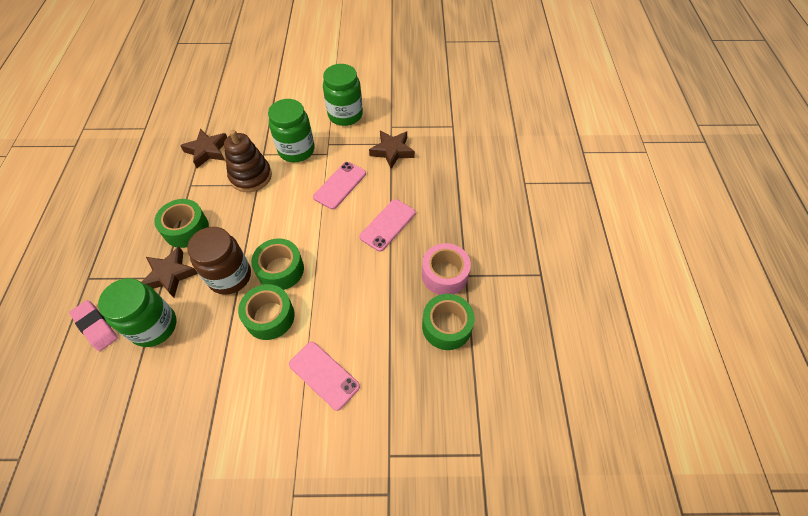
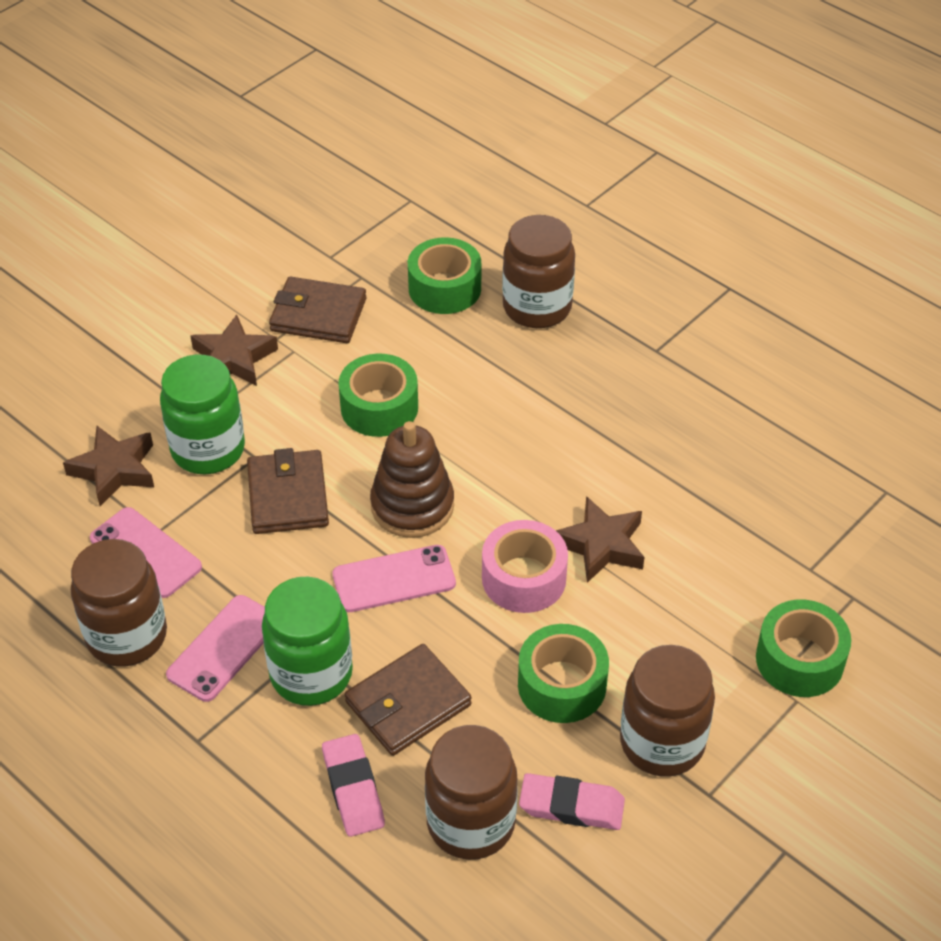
brown jar: [187,227,251,295] = 1 -> [71,539,167,667] [425,725,518,860] [502,215,575,328] [620,645,715,777] = 4
brown wallet: none = 0 -> [247,448,329,534] [269,277,366,343] [345,644,472,756] = 3
green jar: [98,278,176,347] [268,99,314,162] [323,64,363,126] = 3 -> [160,355,245,474] [262,577,353,706] = 2
pink eraser: [69,300,118,351] = 1 -> [322,734,385,837] [519,773,625,830] = 2

